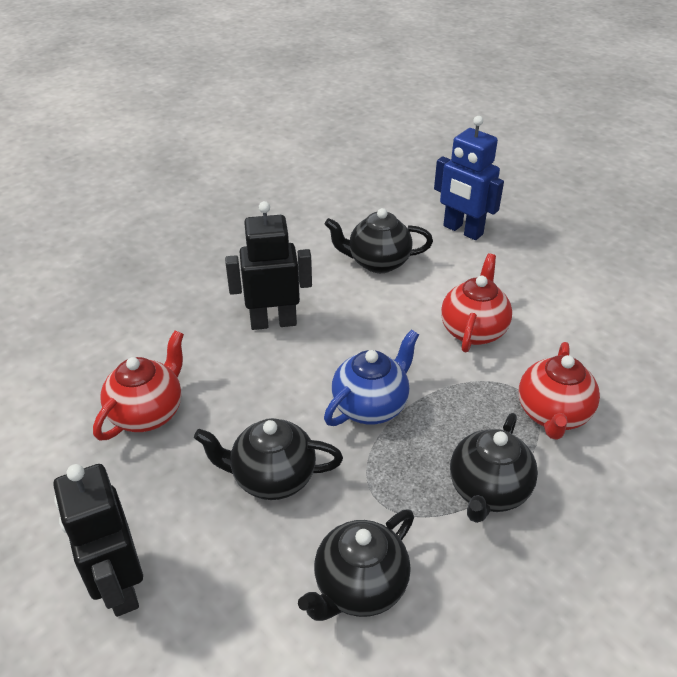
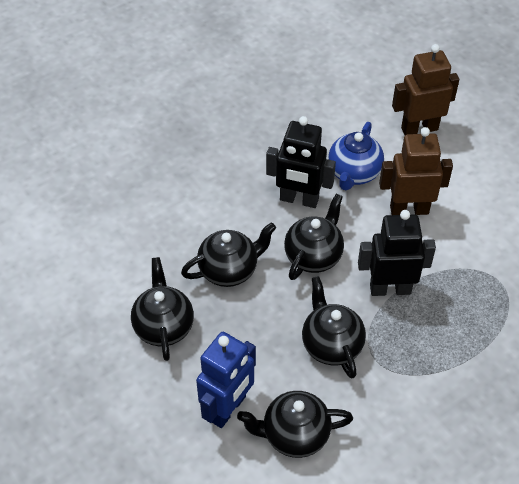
black teapot: [194,418,343,500] [298,509,414,621] [325,208,433,273] [450,413,538,523] = 4 -> [131,257,194,361] [181,223,276,287] [237,391,353,458] [284,194,344,280] [302,276,366,378] = 5
brown robot: none = 0 -> [379,127,453,215] [392,44,459,135] = 2
red teapot: [93,330,184,440] [441,254,512,352] [519,342,600,440] = 3 -> none = 0

